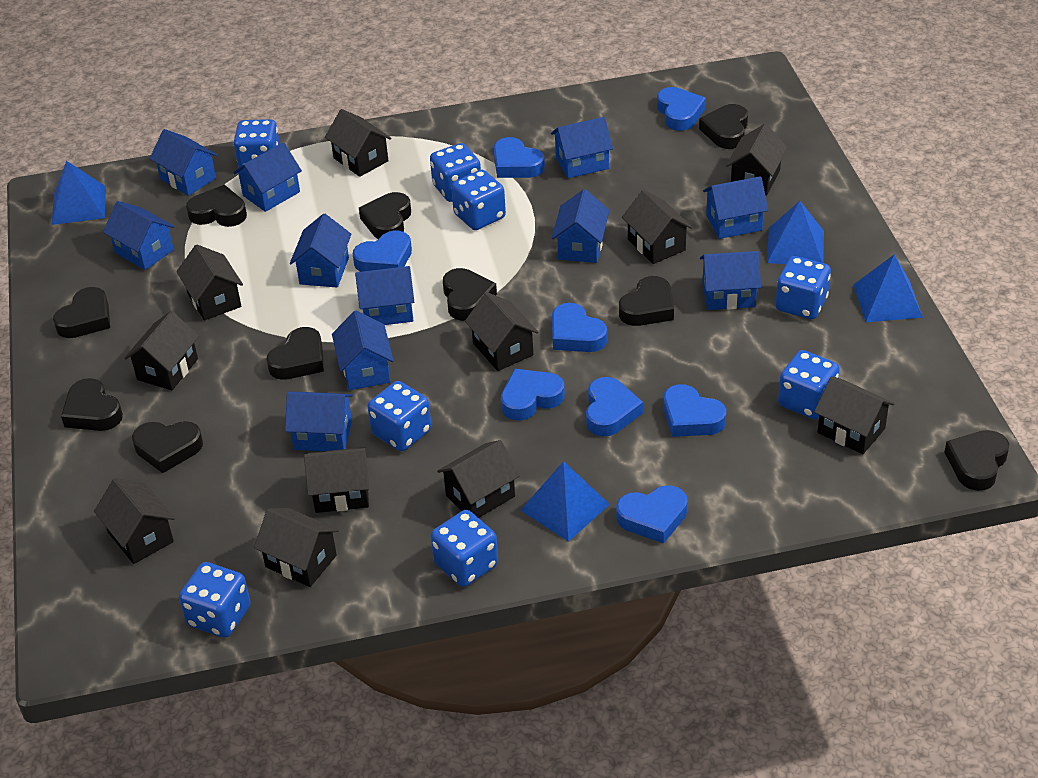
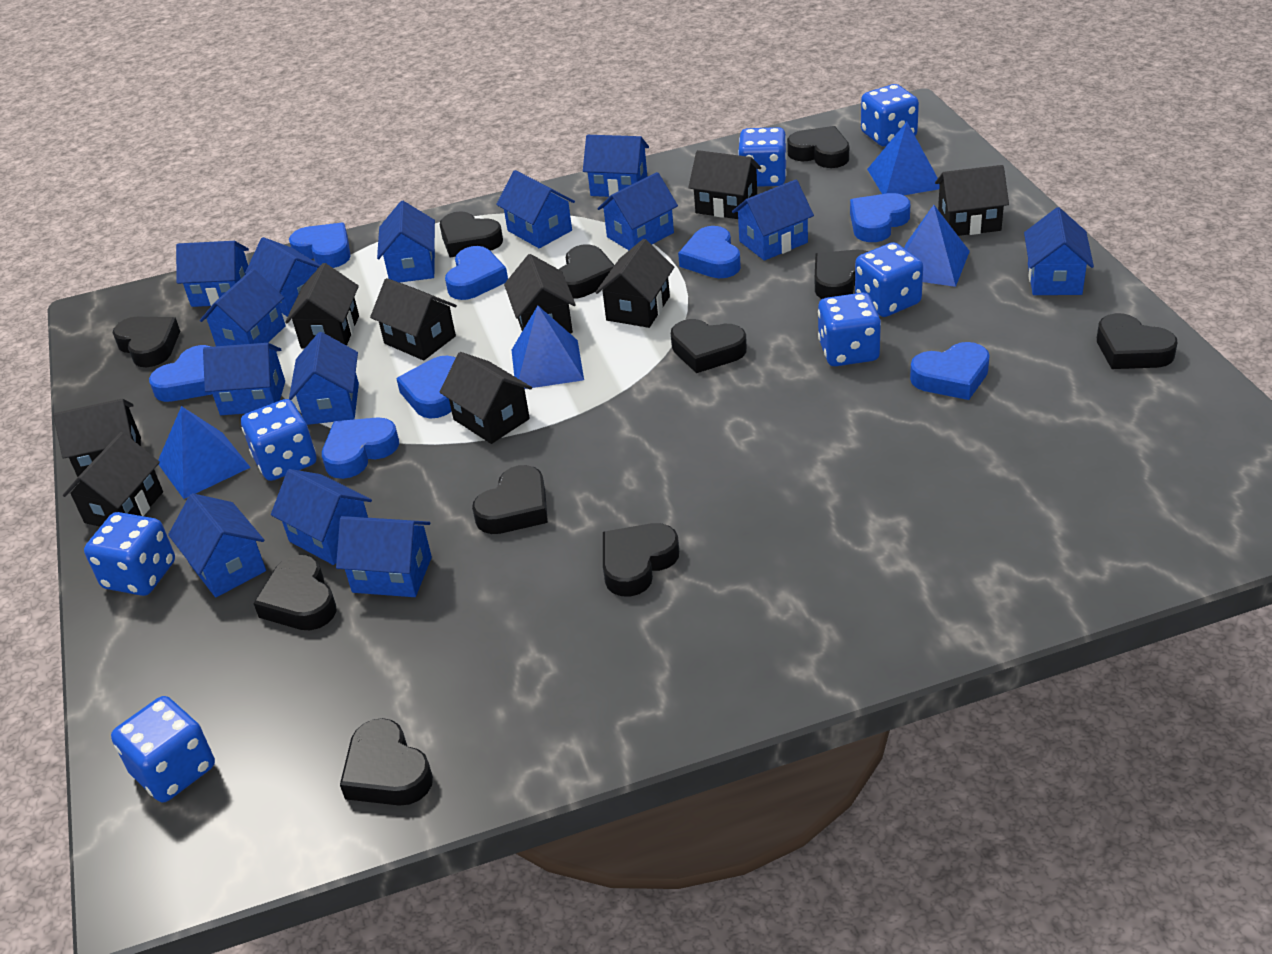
black heart: [53,287,110,338] [61,378,123,431] [132,421,203,473] [186,185,247,227] [266,327,324,380] [359,192,411,239] [443,268,497,321] [619,276,674,326] [699,104,748,149] [944,430,1009,491] = 10 -> [112,317,180,367] [253,555,337,630] [340,718,433,806] [440,211,503,257] [472,465,548,534] [559,244,614,299] [603,523,679,597] [671,319,747,373] [787,126,849,168] [815,250,869,299] [1097,313,1177,369] = 11
black house: [94,478,175,564] [125,311,199,390] [176,245,243,320] [254,508,339,587] [304,447,369,513] [325,109,391,177] [437,440,520,518] [465,292,539,371] [622,190,692,264] [726,124,788,196] [814,376,894,454] = 11 -> [53,398,141,477] [63,432,163,527] [285,263,359,348] [370,278,457,360] [440,352,532,444] [504,254,576,334] [595,239,674,328] [688,150,761,219] [935,165,1009,236] = 9
blue dice: [179,562,250,638] [234,119,280,167] [368,381,431,451] [430,143,481,202] [431,510,498,587] [451,170,506,230] [776,256,831,319] [778,350,840,419] = 8 -> [84,512,175,596] [111,696,215,802] [241,399,316,481] [738,127,787,187] [818,292,881,366] [855,242,923,317] [861,84,919,146] = 7
blue house: [103,201,174,270] [150,129,217,196] [233,142,302,212] [285,392,353,451] [290,214,351,287] [332,310,394,390] [355,266,414,325] [551,117,613,178] [552,189,610,263] [700,251,761,310] [703,176,768,239] = 11 -> [168,493,266,597] [176,241,249,307] [200,269,286,346] [203,343,285,415] [245,237,321,317] [271,469,372,565] [289,332,359,425] [336,516,432,597] [377,201,435,283] [496,170,575,248] [583,135,649,197] [598,172,678,250] [732,180,814,261] [1024,207,1094,295] = 14

